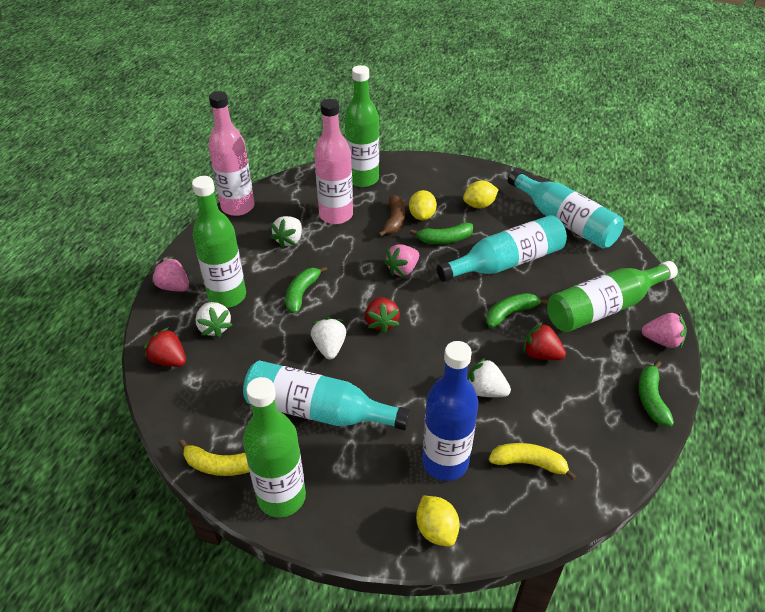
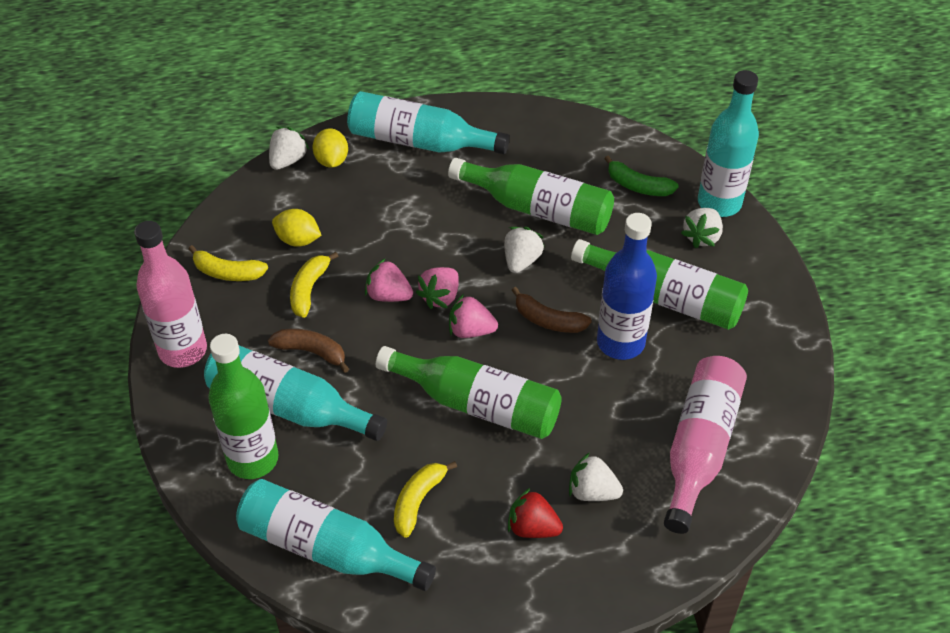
brown banana: [378,195,405,237] = 1 -> [268,329,349,373] [512,287,592,333] = 2
green banana: [285,266,327,314] [410,222,473,244] [486,293,548,328] [639,361,674,426] = 4 -> [604,155,679,196] = 1
red strawberry: [144,327,186,367] [365,297,400,334] [523,322,566,360] = 3 -> [508,488,563,538] = 1
turquoise bottle: [243,361,411,431] [437,215,567,282] [508,170,624,249] = 3 -> [204,346,387,441] [236,479,436,591] [347,91,510,154] [698,70,759,217] = 4
yellow banana: [179,440,249,476] [489,443,577,481] = 2 -> [188,245,268,281] [290,252,338,318] [394,461,457,538] = 3
yellow lemon: [409,190,437,220] [416,496,460,546] [463,181,499,208] = 3 -> [272,209,322,247] [312,128,348,168] = 2

